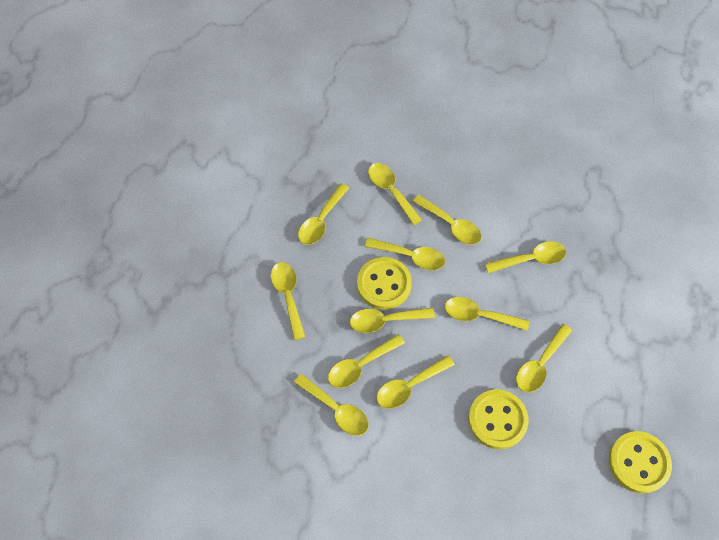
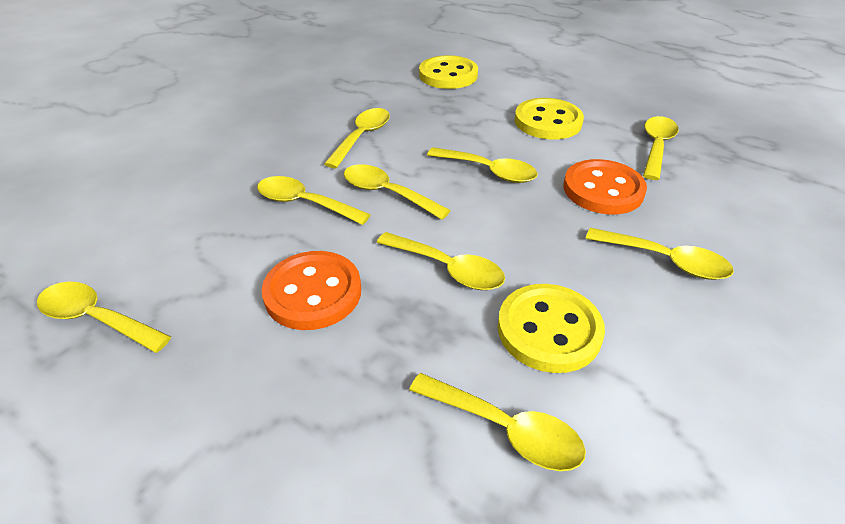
orange button: none = 0 -> [262,251,361,330] [563,159,647,214] = 2
yellow spoon: [271,262,305,340] [294,374,369,436] [298,183,349,245] [328,334,405,388] [350,308,435,333] [365,238,445,270] [368,163,422,225] [376,356,455,409] [412,195,481,245] [445,297,529,331] [485,241,566,273] [516,324,572,392] = 12 -> [37,282,171,353] [257,176,371,225] [324,108,390,168] [344,164,451,220] [377,232,505,290] [409,373,586,471] [427,147,538,183] [585,228,734,280] [643,116,679,180] = 9

